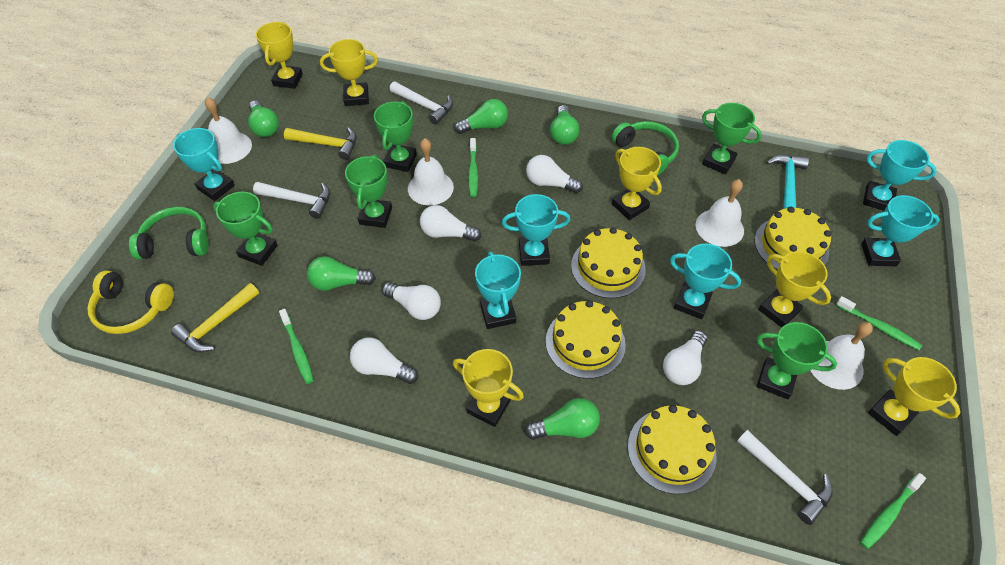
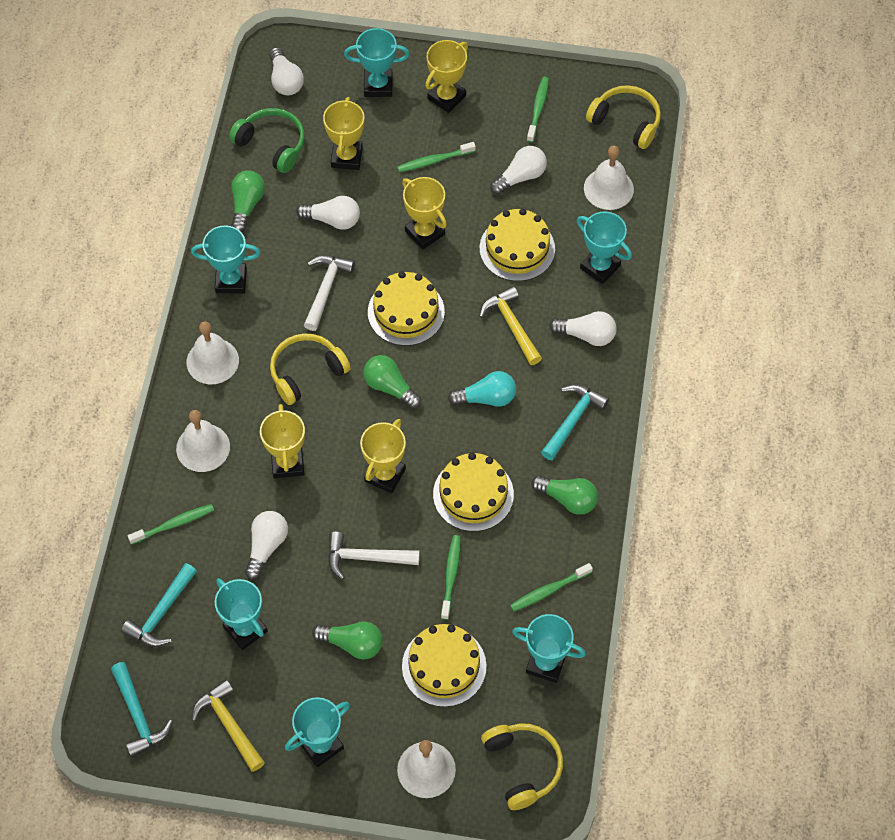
green headphones: [129,207,209,260] [612,121,679,176] = 2 -> [229,108,305,173] = 1
green light bulb: [248,100,279,137] [307,256,376,291] [454,99,508,134] [525,398,600,440] [550,105,579,145] = 5 -> [231,171,265,232] [312,621,383,660] [363,355,421,409] [531,475,598,515] = 4
green toothbrush: [279,309,314,384] [468,138,478,198] [836,296,922,350] [860,473,926,549] = 4 -> [128,504,214,544] [397,142,476,172] [441,535,461,620] [510,563,593,611] [527,77,549,143] = 5
green trophy: [213,192,278,266] [345,155,392,228] [374,101,417,172] [702,103,762,174] [757,322,837,399] = 5 -> none = 0
turquoise hammer: [766,155,809,209] = 1 -> [111,662,173,758] [121,563,197,647] [541,384,609,460] = 3
turquoise light bulb: none = 0 -> [448,371,516,407] = 1
white hammer: [253,182,330,219] [389,81,453,125] [737,430,833,525] = 3 -> [304,255,355,331] [328,532,420,580] = 2
yellow headphones: [87,271,174,334] = 1 -> [270,333,351,405] [481,723,563,810] [586,85,661,149] = 3
yellow trophy: [256,22,303,89] [320,39,378,106] [453,349,524,427] [612,147,662,220] [758,251,831,328] [868,357,961,436] = 6 -> [260,404,305,478] [323,97,364,170] [360,419,406,494] [402,177,447,250] [425,40,468,113] = 5

